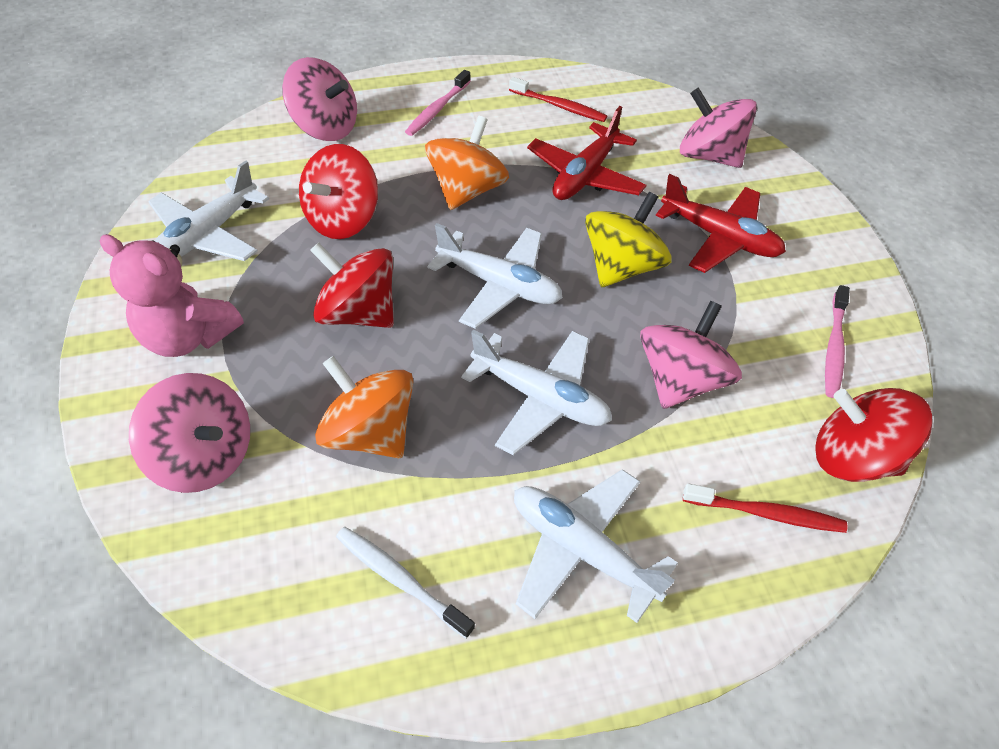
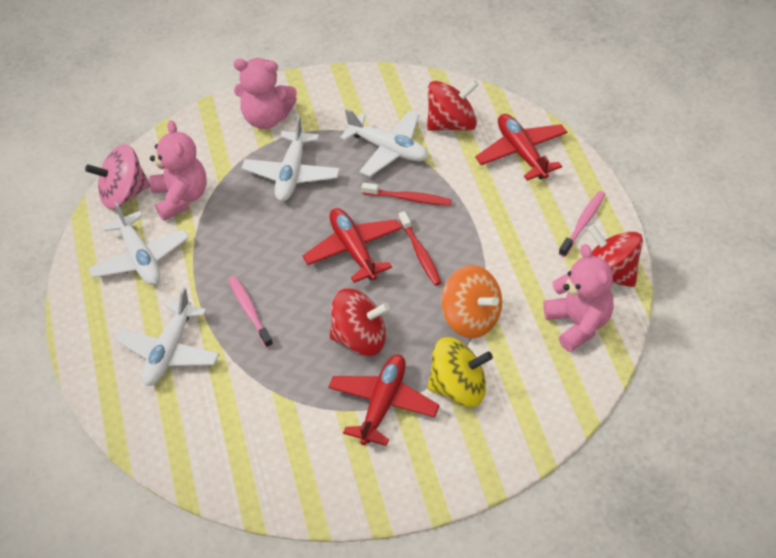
orange spinning top: [315,356,414,458] [425,116,509,210] = 2 -> [441,265,502,338] = 1
pink spinning top: [129,373,250,493] [282,57,357,141] [640,301,742,409] [680,87,757,168] = 4 -> [85,145,150,209] = 1
pink teddy bear: [100,234,244,357] = 1 -> [150,120,207,221] [234,58,297,129] [543,244,614,352] = 3
red plane: [527,106,646,200] [656,174,786,273] = 2 -> [302,208,402,283] [328,355,440,446] [475,114,567,181] = 3
white toothbrush: [336,527,475,639] = 1 -> none = 0

